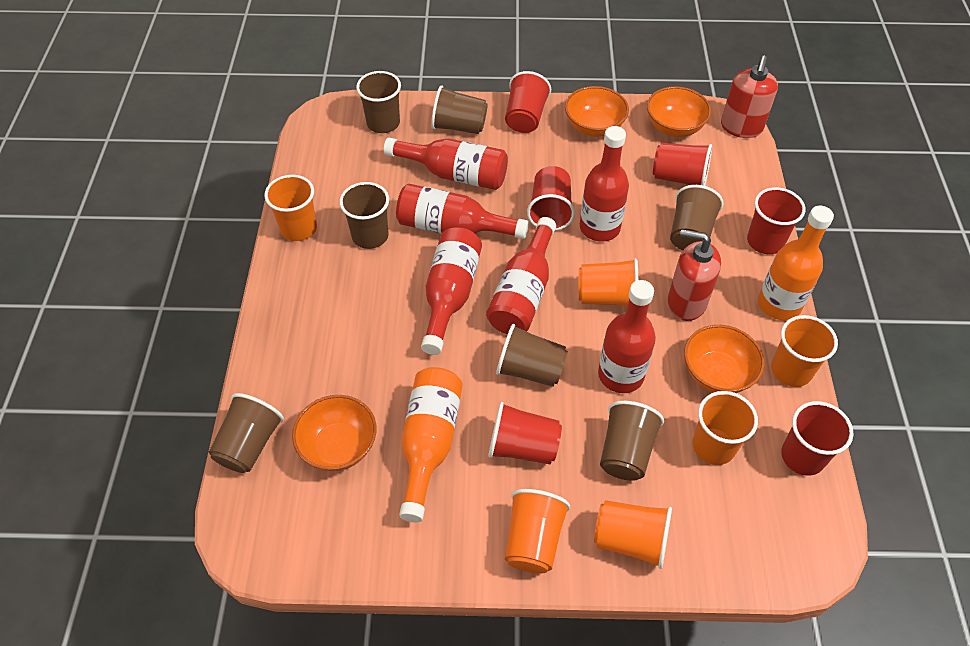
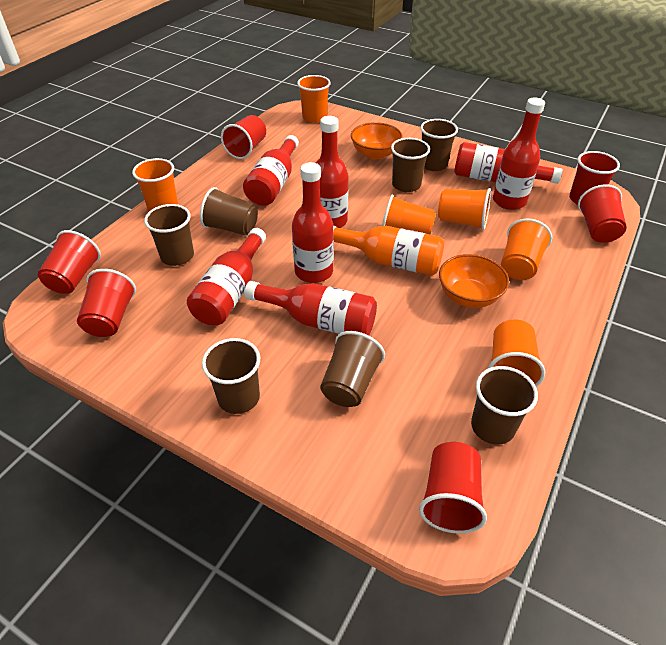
orange bottle: [399,367,463,522] [758,206,834,320] = 2 -> [333,226,444,276] = 1
orange bowl: [292,395,376,471] [565,86,629,137] [647,86,711,137] [684,325,764,393] = 4 -> [351,122,403,160] [439,254,509,308] = 2
red bottle: [384,137,508,190] [396,184,529,239] [421,227,482,355] [486,217,556,334] [580,126,629,241] [598,280,656,393] = 6 -> [187,228,266,325] [243,135,299,206] [244,281,377,335] [292,162,334,283] [316,116,349,228] [454,142,563,184] [493,97,545,210] = 7
red soap dispenser: [668,229,721,321] [721,56,778,138] = 2 -> none = 0

